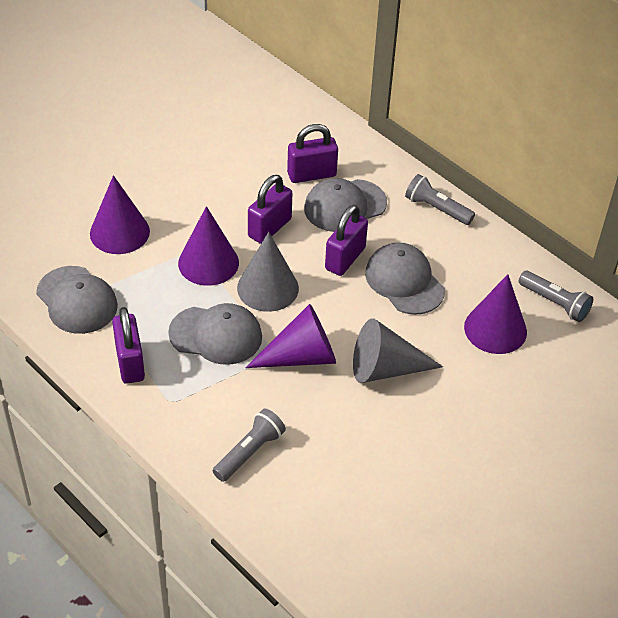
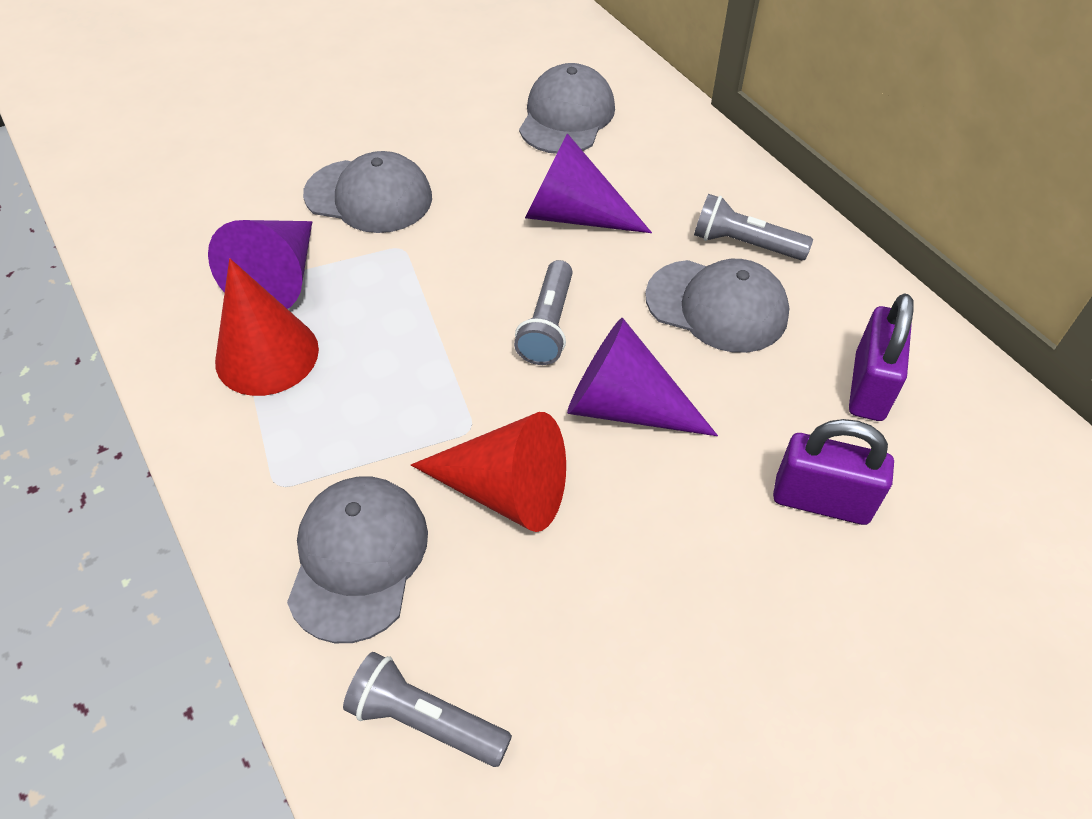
grey cone: [237,232,299,312] [353,318,443,383] = 2 -> none = 0
purple cone: [90,175,150,254] [178,206,239,286] [245,304,336,368] [464,274,527,354] = 4 -> [208,220,312,309] [525,133,652,233] [567,318,718,436] = 3
purple padlock: [112,307,145,384] [248,175,292,244] [287,124,338,183] [325,205,368,276] = 4 -> [773,419,894,525] [849,293,914,421] = 2
red cone: none = 0 -> [215,258,319,396] [411,412,566,532] = 2

